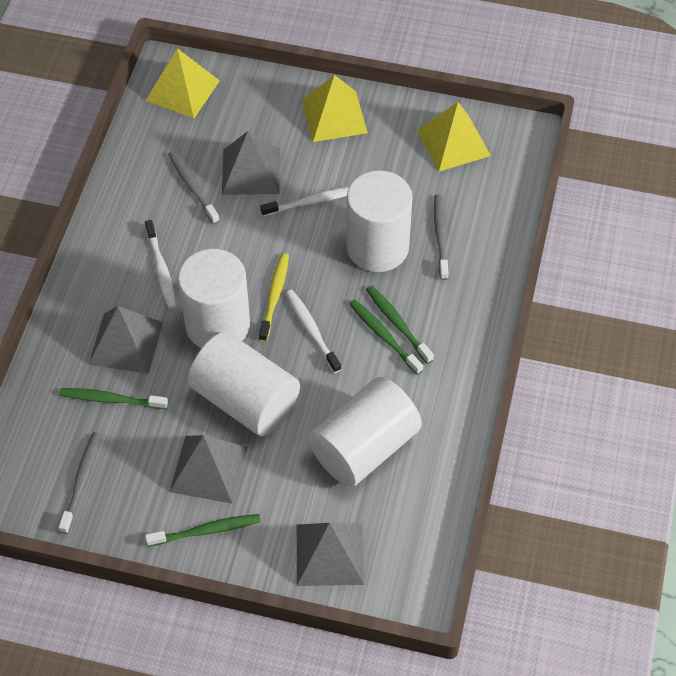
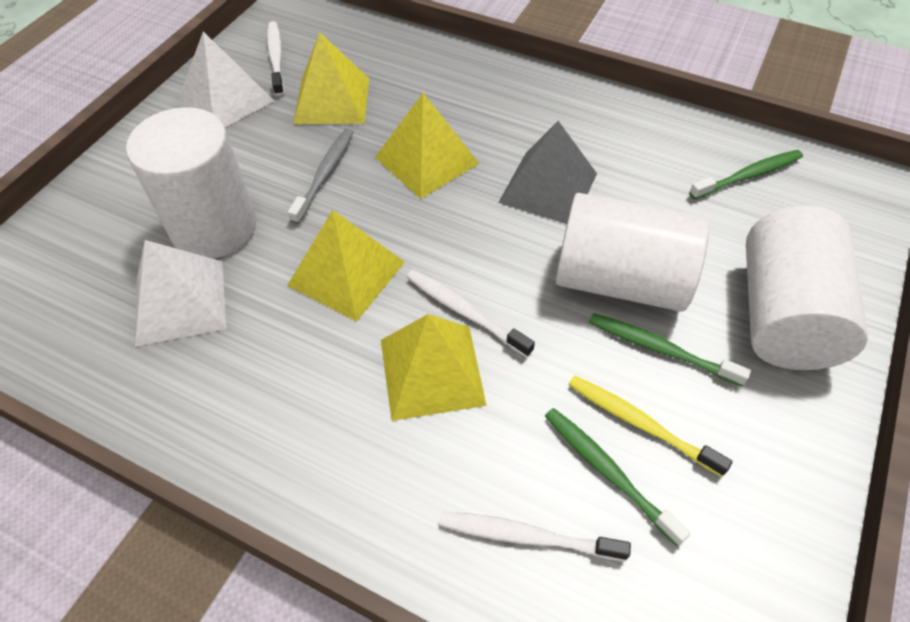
green toothbrush: [60,388,168,409] [145,514,261,547] [349,299,423,375] [366,285,434,364] = 4 -> [545,408,691,546] [589,313,751,386] [689,150,803,200] = 3
grey pyramid: [88,306,163,374] [169,435,248,504] [222,131,280,195] [297,523,364,586] = 4 -> [498,121,597,224] = 1
grey toothbrush: [58,432,101,534] [168,151,220,224] [434,194,449,280] = 3 -> [288,129,354,224] = 1
white cylinder: [178,249,250,348] [188,332,300,436] [308,377,422,487] [346,170,413,272] = 4 -> [126,107,256,259] [556,193,709,312] [746,206,868,370] = 3
white pyramid: none = 0 -> [135,240,226,347] [178,32,274,127] = 2
yellow pyramid: [145,48,220,119] [302,75,368,142] [417,102,491,172] = 3 -> [287,210,405,322] [293,32,369,124] [375,93,480,199] [381,314,487,421] = 4

